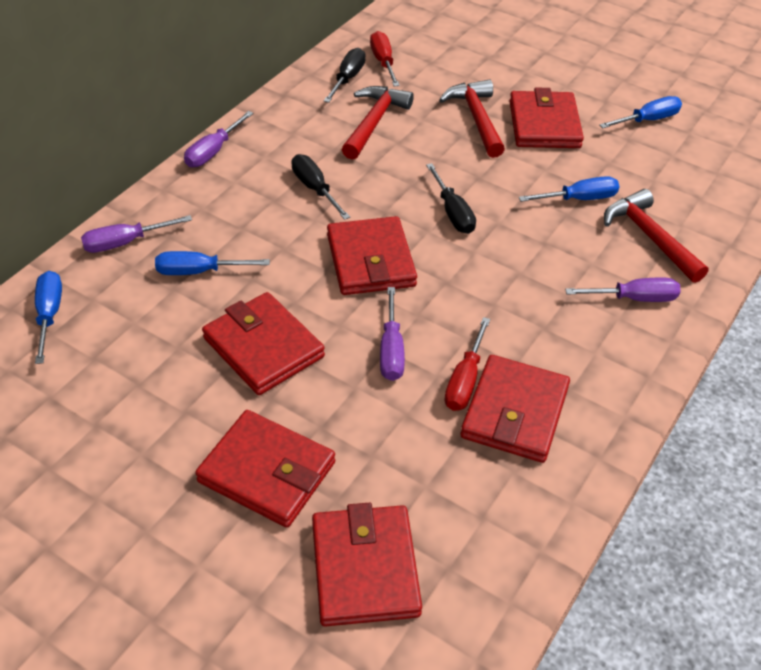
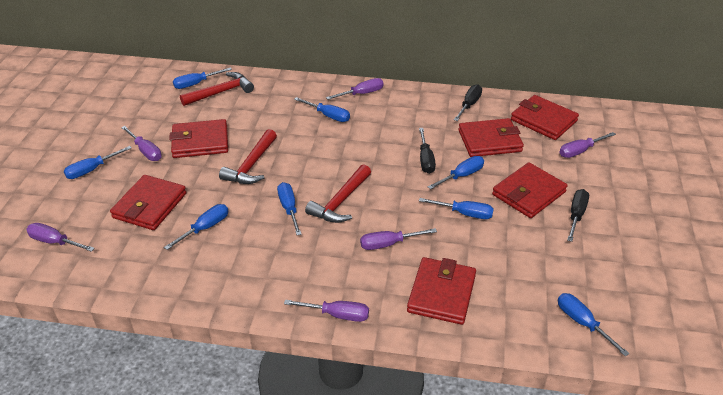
blue screwdriver: [35,271,62,364] [155,251,270,275] [519,176,619,202] [599,96,682,128] = 4 -> [64,146,132,179] [164,204,229,250] [173,67,232,89] [277,182,302,235] [294,97,350,122] [419,198,494,219] [428,156,484,189] [558,293,630,357] = 8
purple screwdriver: [81,215,192,253] [184,111,254,167] [380,287,405,381] [565,277,681,302] = 4 -> [26,223,95,252] [121,126,162,161] [284,300,369,322] [326,78,384,100] [360,228,437,250] [559,132,616,158] = 6
red screwdriver: [370,31,400,87] [444,317,490,411] = 2 -> none = 0

